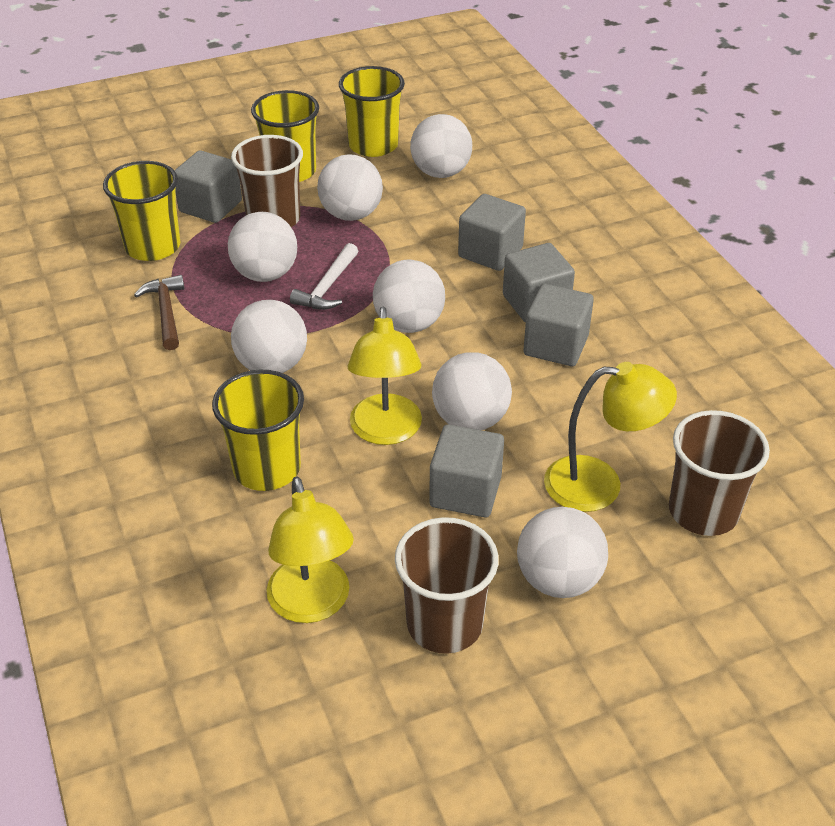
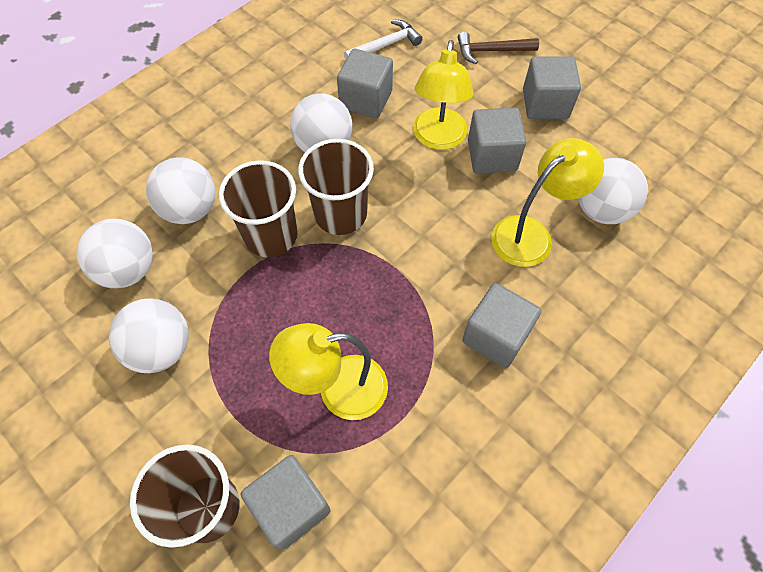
white ball: [228,212,297,282] [231,300,307,373] [317,154,383,221] [373,260,445,333] [410,114,472,178] [432,352,512,430] [517,507,608,598] = 7 -> [77,219,153,288] [109,298,189,373] [146,157,216,224] [290,93,352,152] [578,158,648,224] = 5
yellow cup: [103,161,180,261] [212,370,304,491] [251,90,319,182] [339,66,405,157] = 4 -> none = 0

